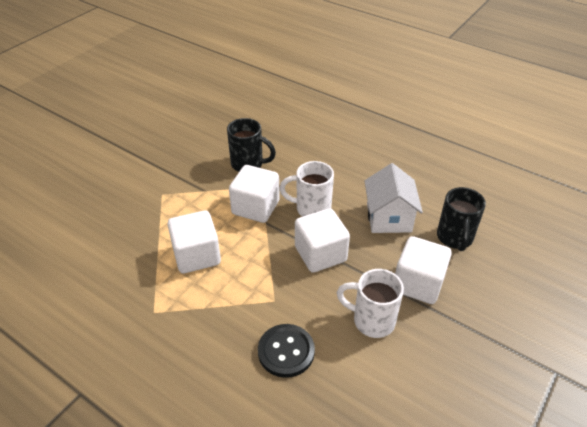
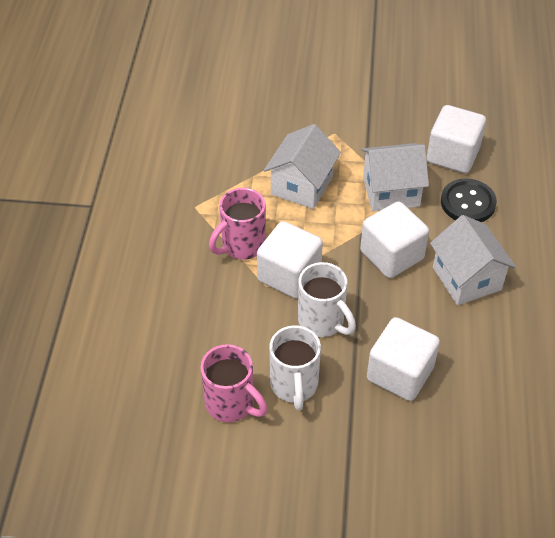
black mug: [227,118,276,172] [437,187,486,251] = 2 -> none = 0
pink mug: none = 0 -> [200,344,268,422] [209,188,266,260] = 2
white house: [364,163,423,233] = 1 -> [264,124,341,209] [361,143,429,211] [430,215,516,305] = 3

